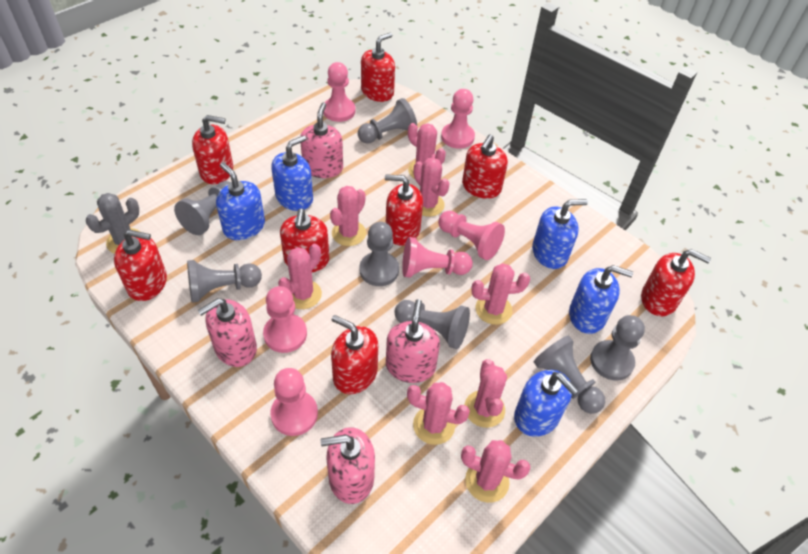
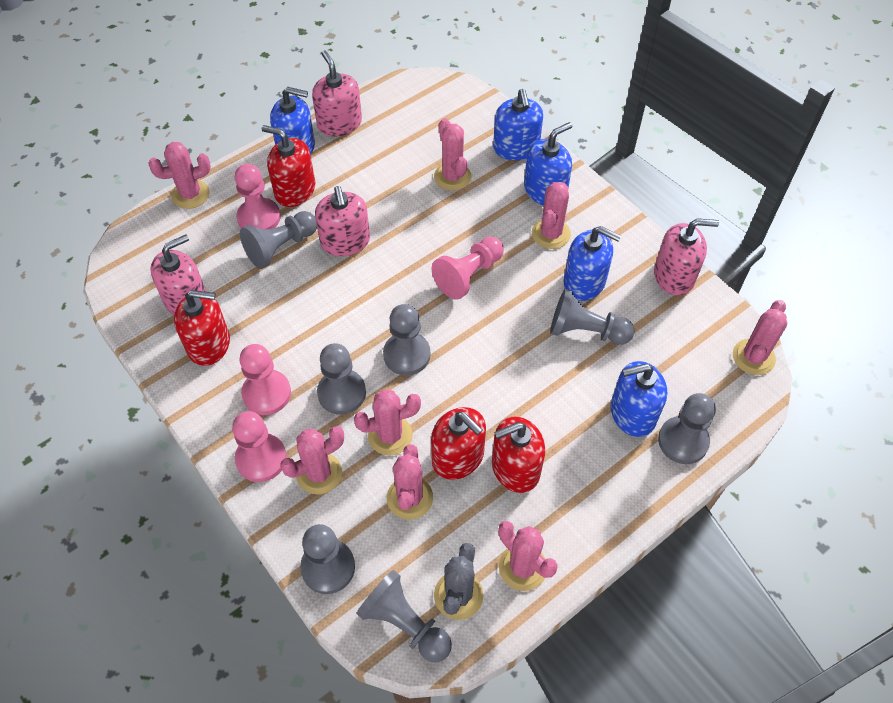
pink pawn: [263,286,307,353] [270,368,318,436] [323,62,355,122] [402,237,473,278] [438,211,505,260] [441,89,475,149] = 6 -> [232,411,287,482] [235,164,281,229] [239,344,291,415] [431,237,504,300] = 4
red soap dispenser: [114,229,167,301] [192,115,233,184] [280,209,329,272] [331,315,378,394] [361,33,395,102] [385,174,423,246] [462,134,508,199] [641,249,711,316] = 8 -> [174,290,230,366] [262,125,315,207] [431,407,486,480] [492,417,545,493] = 4

